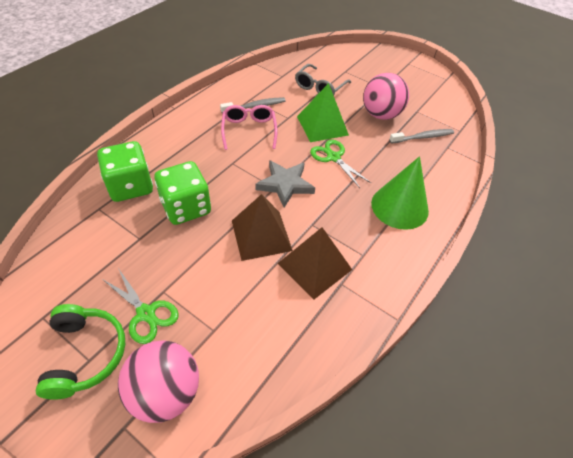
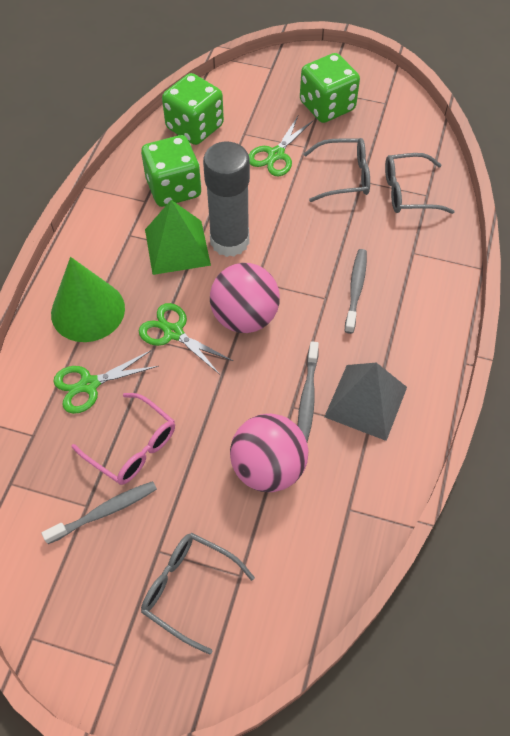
brown pyramid: [232,194,293,261] [278,227,352,300] = 2 -> none = 0
green dice: [97,141,153,202] [154,161,211,225] = 2 -> [141,135,201,207] [162,73,224,145] [300,53,360,123] = 3
green headphones: [36,304,125,400] = 1 -> none = 0
green scissors: [102,268,179,344] [310,140,371,188] = 2 -> [53,350,159,414] [139,303,233,375] [249,116,313,176] = 3
grey glasses: [295,64,351,95] = 1 -> [141,533,255,655] [304,138,370,202] [385,153,455,214] = 3
grey glue stick: none = 0 -> [203,142,250,257] = 1
grey pyramid: none = 0 -> [324,363,407,441] = 1
grey star: [255,160,315,208] = 1 -> none = 0
grey toothbrush: [220,97,286,114] [389,129,454,144] = 2 -> [42,481,157,544] [297,341,319,442] [345,249,367,334] = 3

